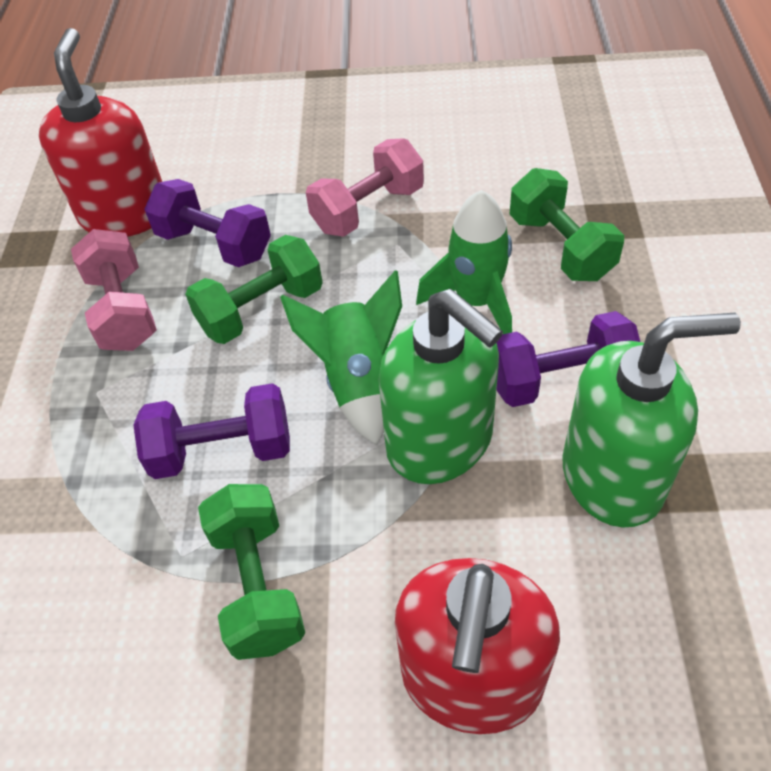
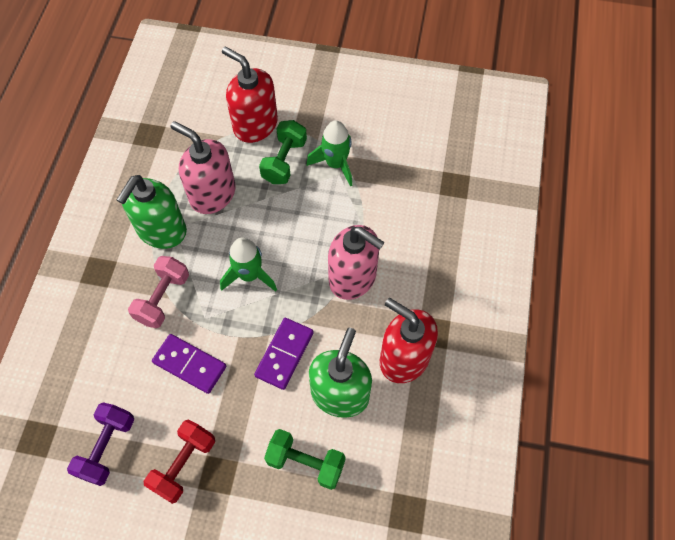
green dumbbell: [185,235,323,344] [198,484,305,660] [510,168,624,281] = 3 -> [259,120,307,184] [264,429,346,490] = 2
pink dumbbell: [71,229,157,351] [306,138,424,237] = 2 -> [128,256,189,328] = 1
pink soap dispenser: none = 0 -> [170,121,235,214] [328,225,385,300] = 2
purple domino: none = 0 -> [152,334,226,394] [254,318,314,390] = 2
purple dumbbell: [133,383,290,479] [144,179,271,267] [497,311,640,407] = 3 -> [67,402,134,486] = 1
red dumbbell: none = 0 -> [144,420,215,504] = 1

